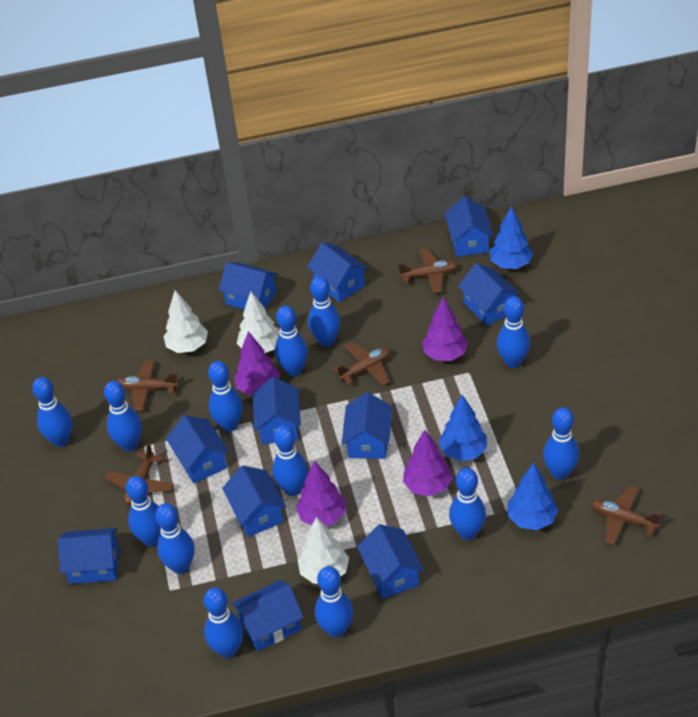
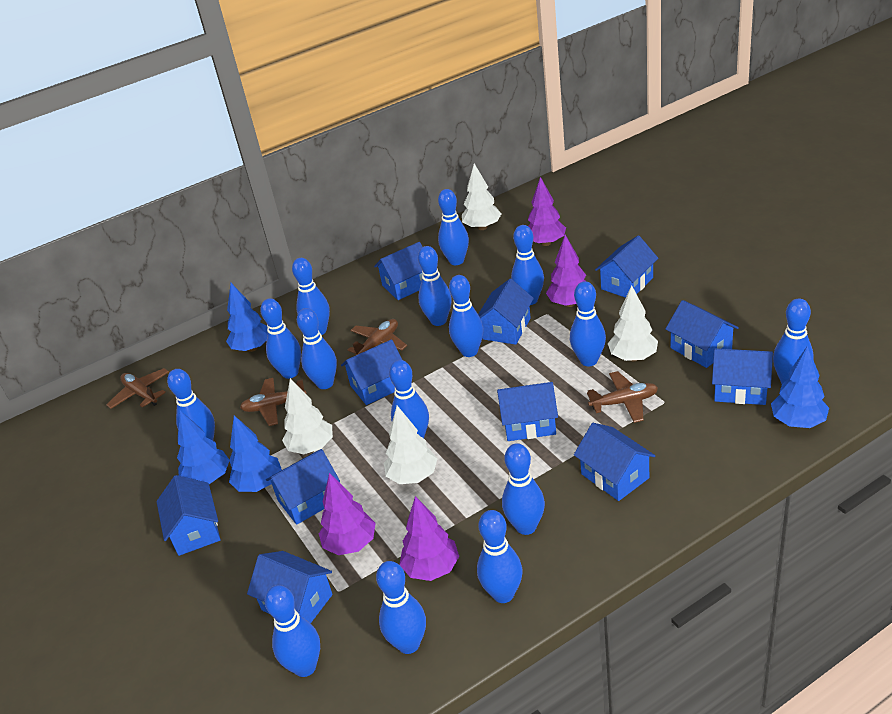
blue bowling pin: [32,377,72,447] [104,381,142,451] [126,476,161,546] [155,503,195,574] [204,587,243,658] [208,361,243,432] [272,425,308,496] [275,306,308,376] [308,276,341,347] [315,566,353,638] [449,468,486,540] [497,296,530,368] [543,407,579,480] = 13 -> [167,369,215,441] [260,298,301,379] [265,585,320,677] [292,258,330,335] [297,308,337,389] [376,561,426,654] [389,360,429,438] [418,246,452,326] [438,189,469,265] [449,275,484,357] [477,510,522,603] [502,443,545,535] [511,225,544,305] [570,281,606,366] [773,299,814,384] = 15
blue tree: [439,395,487,461] [489,206,533,269] [508,462,558,530] = 3 -> [177,411,229,484] [226,283,268,352] [229,415,282,492] [771,346,829,428] = 4
brown plane: [105,443,174,505] [117,359,178,411] [333,342,391,386] [398,249,458,294] [591,485,661,545] = 5 -> [106,368,169,409] [240,378,307,426] [348,319,407,356] [587,371,658,423] = 4
white tree: [163,290,208,353] [237,292,279,353] [298,517,349,584] = 3 -> [282,378,333,454] [384,406,437,484] [462,164,501,230] [608,285,658,361] = 4

